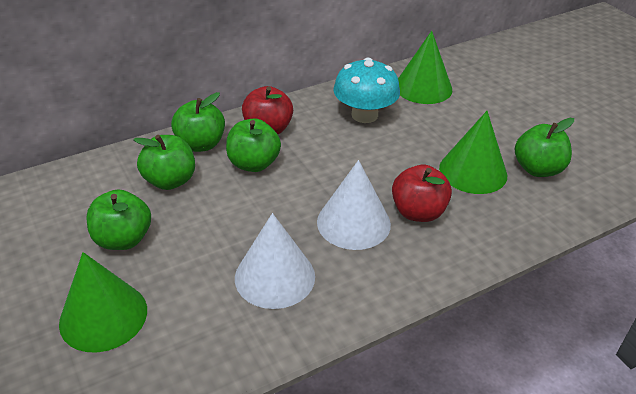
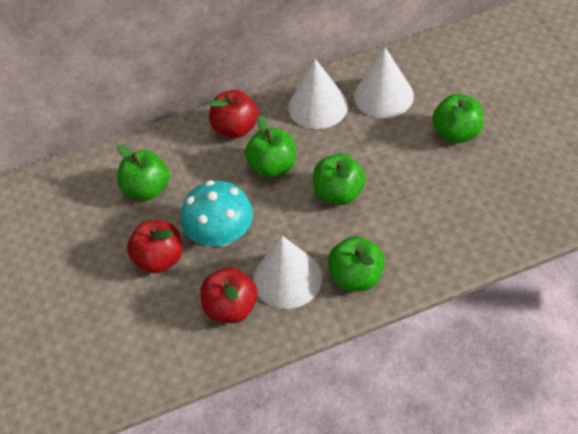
green cone: [59,252,147,352] [398,31,452,104] [439,111,507,194] = 3 -> none = 0
red apple: [242,86,293,134] [392,165,452,222] = 2 -> [127,220,182,273] [200,267,258,323] [208,90,259,138] = 3
white cone: [235,213,315,309] [317,160,391,250] = 2 -> [253,236,322,309] [288,59,348,129] [354,47,414,118] = 3

